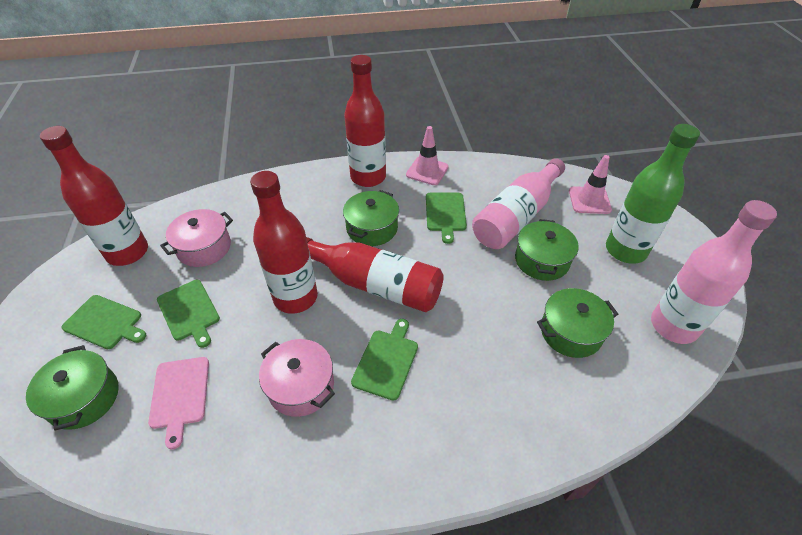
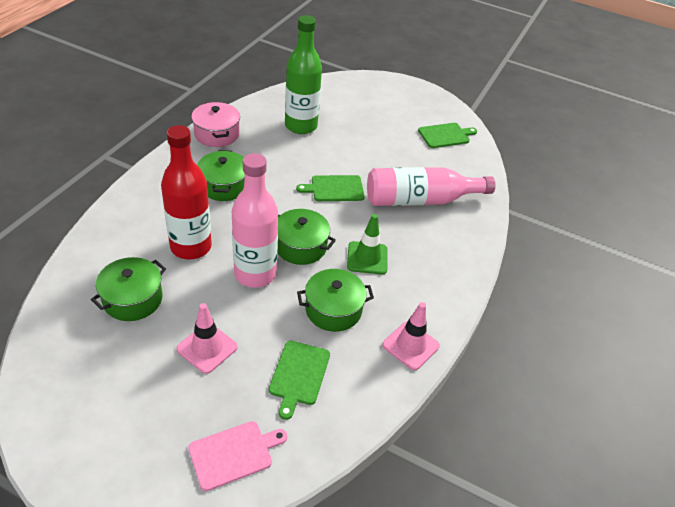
green cutting board: [61,295,147,349] [157,280,220,348] [351,319,418,401] [426,193,467,244] = 4 -> [269,341,330,420] [296,175,365,201] [418,123,477,148] = 3
green traffic cone: none = 0 -> [347,214,388,275] = 1
pink pot: [160,209,233,267] [259,339,335,417] = 2 -> [191,102,240,147] = 1
red bottle: [40,126,148,266] [250,171,318,314] [306,237,444,312] [344,55,386,187] = 4 -> [161,125,212,260] = 1

